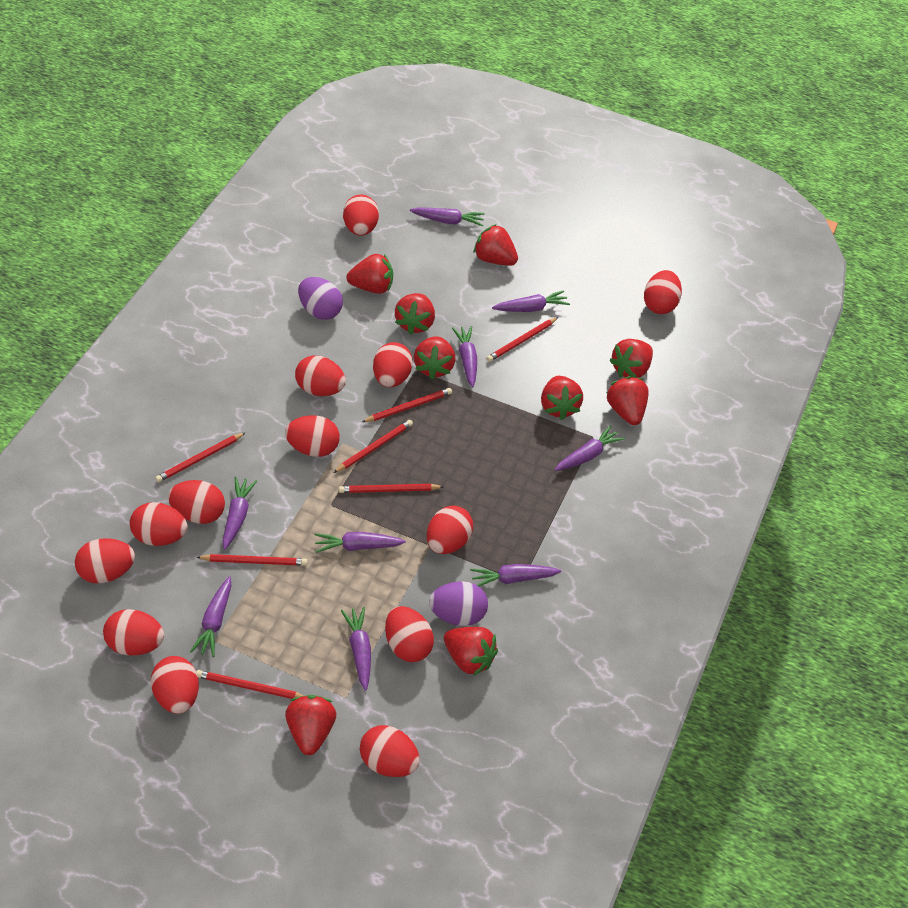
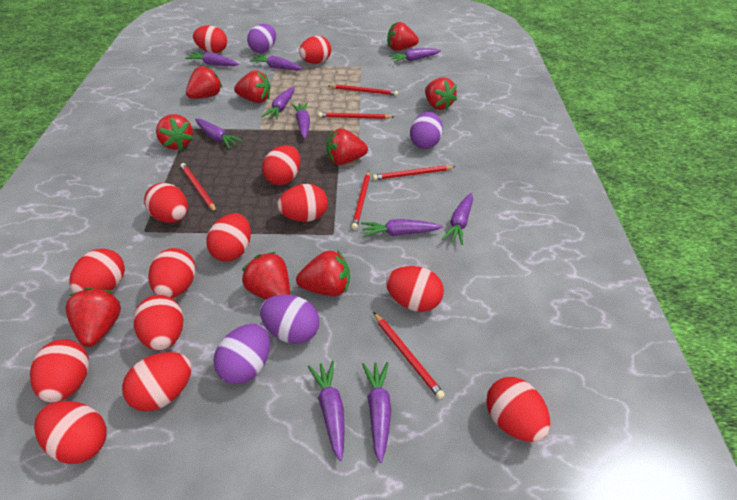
purple carrot: [190,576,231,657] [223,477,257,550] [315,532,406,553] [341,607,371,691] [410,207,485,226] [452,326,477,388] [470,564,561,587] [492,290,570,312] [554,425,625,471] = 9 -> [185,52,239,66] [195,118,243,149] [250,55,303,70] [262,87,294,120] [291,103,310,139] [308,361,345,461] [361,219,443,237] [362,362,391,463] [389,48,441,62] [442,193,473,245] = 10
purple egg: [298,277,343,320] [429,581,488,626] = 2 -> [214,323,270,384] [247,24,276,53] [260,295,319,344] [410,112,443,149] = 4
red egg: [75,538,135,583] [103,609,164,656] [130,502,188,546] [151,656,199,714] [168,480,225,524] [285,415,340,457] [295,355,346,396] [343,194,379,236] [360,725,420,777] [373,342,413,387] [385,606,434,662] [427,506,473,554] [644,270,682,314] = 13 -> [30,339,89,403] [34,401,107,464] [69,249,125,293] [122,352,191,411] [133,295,184,350] [144,183,188,223] [148,248,196,298] [193,25,227,53] [206,213,251,262] [262,145,301,186] [277,184,328,222] [299,36,331,64] [386,266,444,312] [486,377,550,442] = 14
red pencil: [155,432,246,482] [196,554,307,566] [196,670,304,699] [334,420,413,473] [339,484,444,493] [362,388,452,422] [487,317,558,362] = 7 -> [181,163,216,212] [318,112,394,119] [329,84,398,96] [351,171,370,230] [373,165,456,180] [373,312,445,399] = 6

